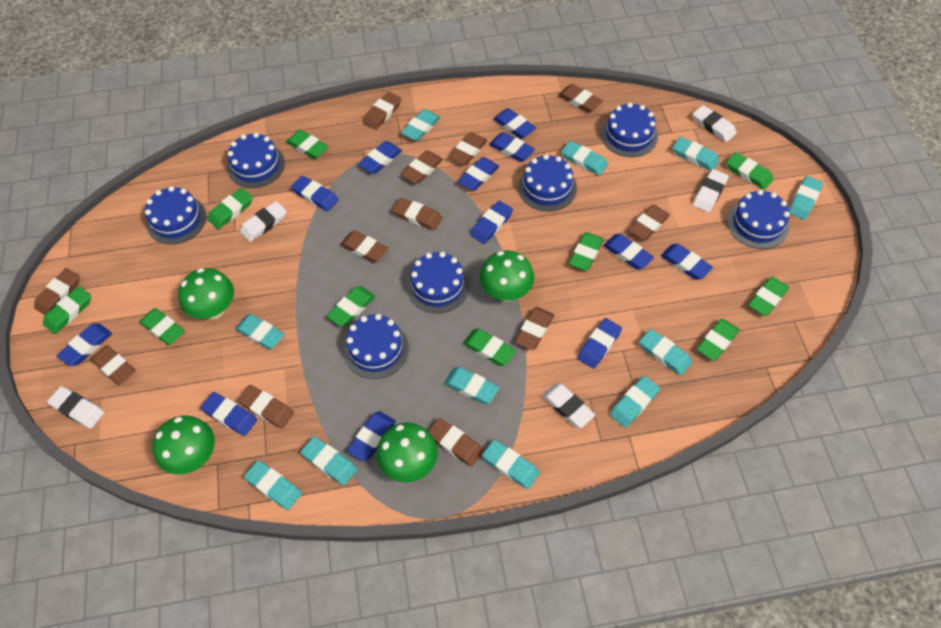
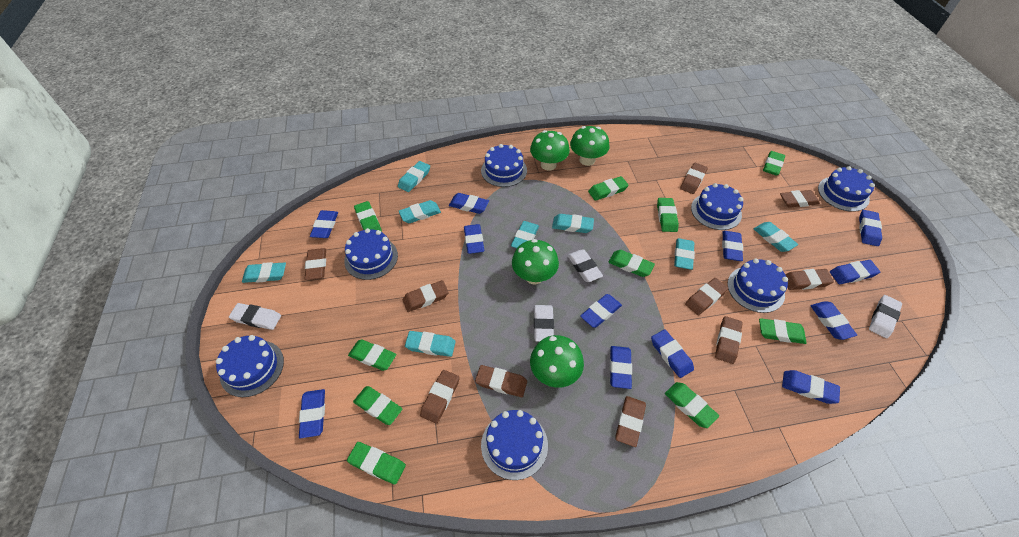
brown eraser: [34,268,79,315] [90,345,136,385] [238,385,294,429] [340,230,388,263] [363,92,401,130] [392,198,442,230] [401,150,443,184] [428,418,483,467] [449,132,487,165] [515,307,554,350] [558,84,603,113] [629,205,670,240] = 12 -> [305,248,326,280] [402,280,449,312] [420,370,460,424] [475,365,527,397] [615,396,646,447] [680,163,708,194] [685,278,729,315] [715,316,743,364] [780,190,820,208] [785,269,834,290] = 10
turquoise eraser: [235,314,285,350] [244,460,302,510] [301,436,357,486] [401,109,441,141] [444,367,499,404] [482,440,540,489] [561,141,608,176] [610,376,660,427] [639,329,692,376] [673,137,720,171] [789,176,823,220] = 11 -> [242,262,286,283] [398,161,430,192] [399,200,441,223] [405,331,456,357] [511,221,539,248] [552,214,594,233] [674,238,695,270] [754,222,798,252] = 8
white eraser: [47,386,104,429] [240,201,287,242] [542,383,595,428] [693,105,737,142] [693,169,729,212] = 5 -> [229,303,281,330] [534,305,554,342] [567,249,603,282] [869,295,902,338] = 4

